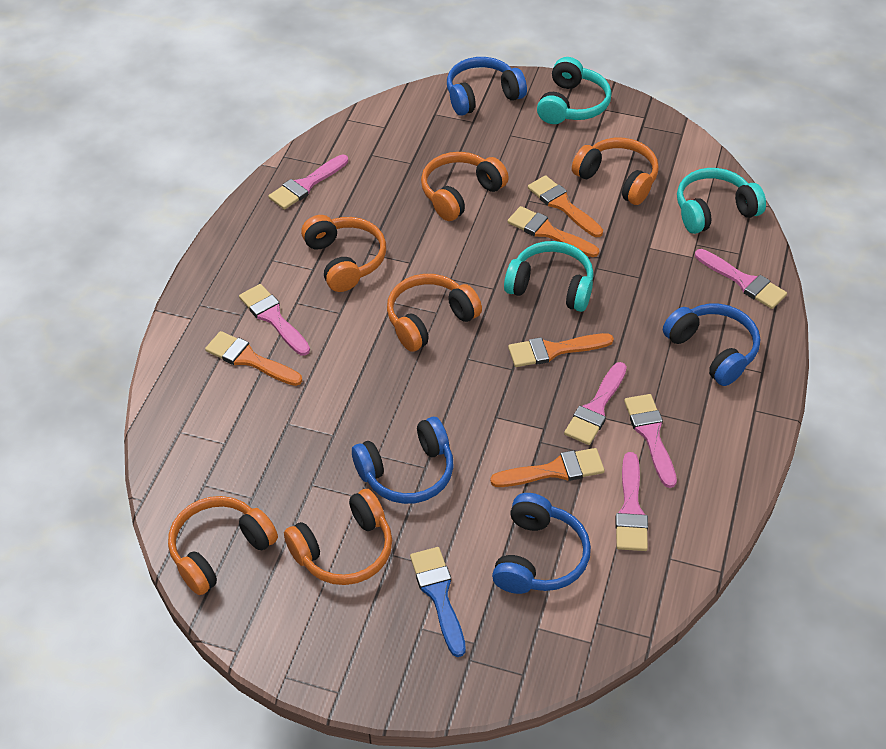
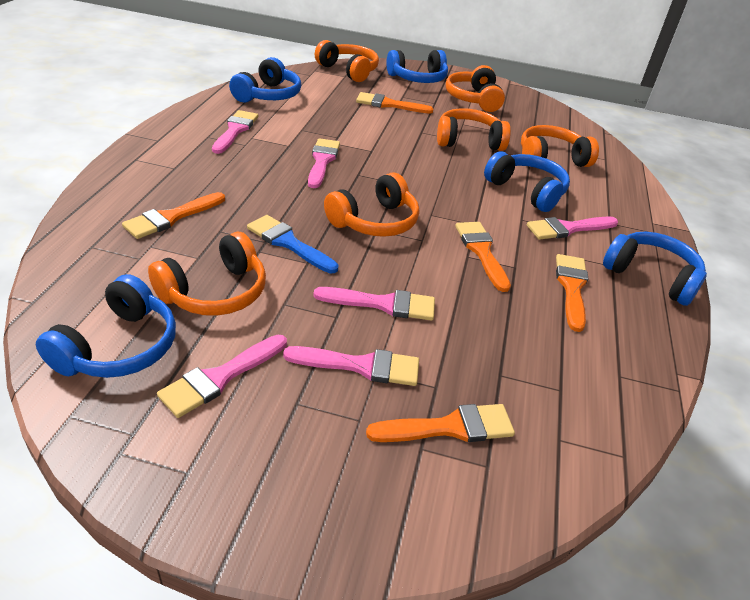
blue headphones: [352,417,454,504] [447,57,527,116] [492,493,591,594] [663,304,760,386] = 4 -> [36,274,176,378] [229,57,301,103] [386,50,448,83] [484,151,570,212] [603,232,707,306] = 5
turquoise headphones: [504,241,594,312] [537,57,612,124] [677,168,766,234] = 3 -> none = 0

